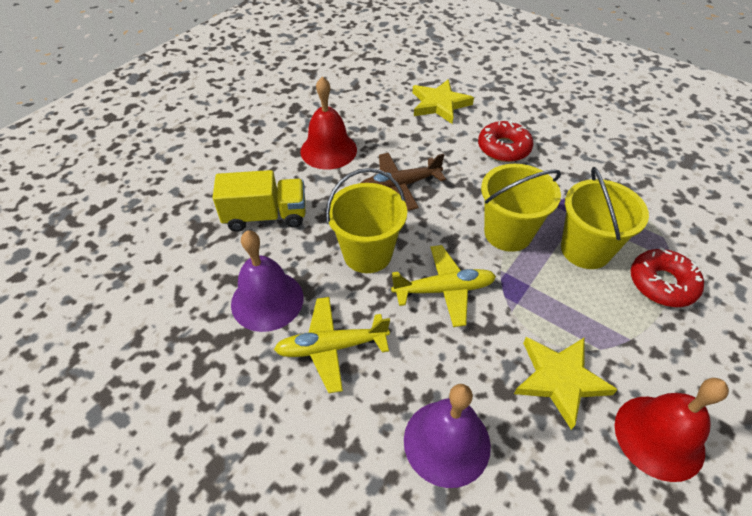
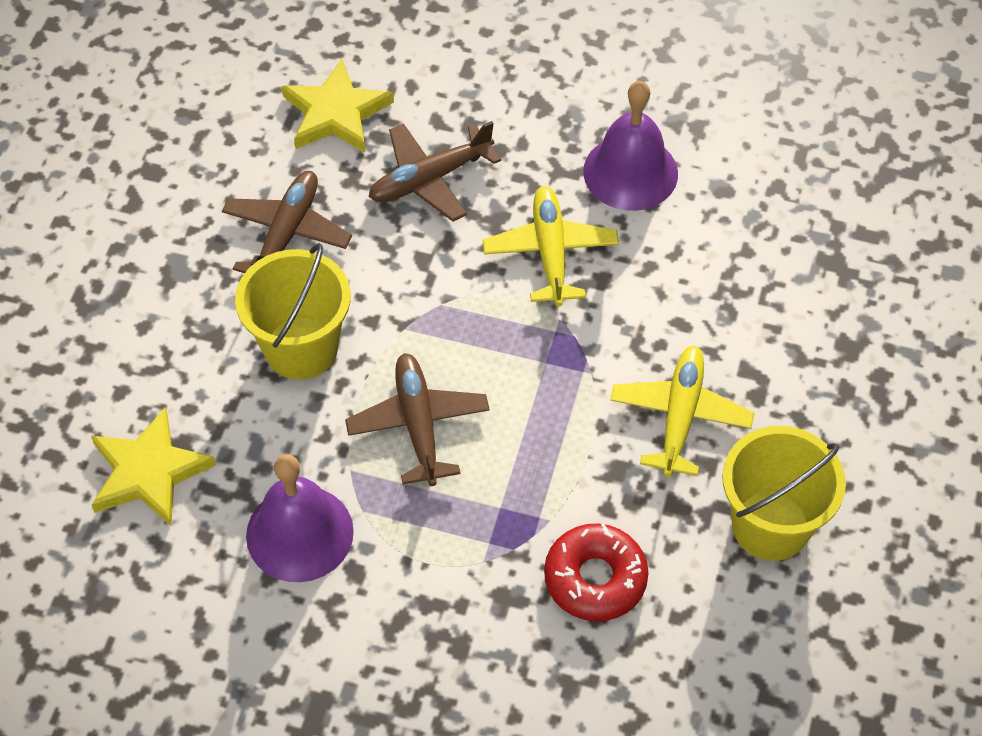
brown plane: [361,153,446,211] = 1 -> [222,171,352,273] [345,353,490,486] [369,121,501,222] = 3
red bell: [300,77,357,170] [615,378,729,482] = 2 -> none = 0
red donut: [478,121,533,162] [631,247,704,307] = 2 -> [544,523,649,621] = 1
yellow bucket: [326,168,407,273] [481,164,561,252] [561,167,649,269] = 3 -> [235,243,351,380] [722,426,846,561] = 2
yellow truck: [213,170,305,232] = 1 -> none = 0

